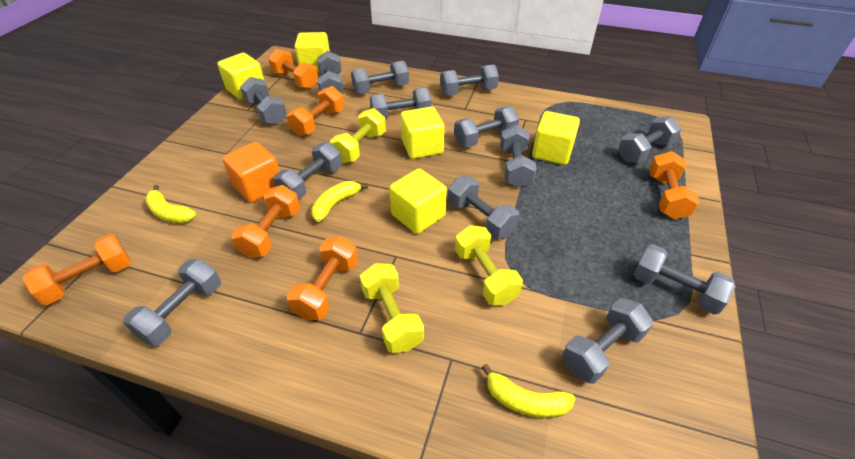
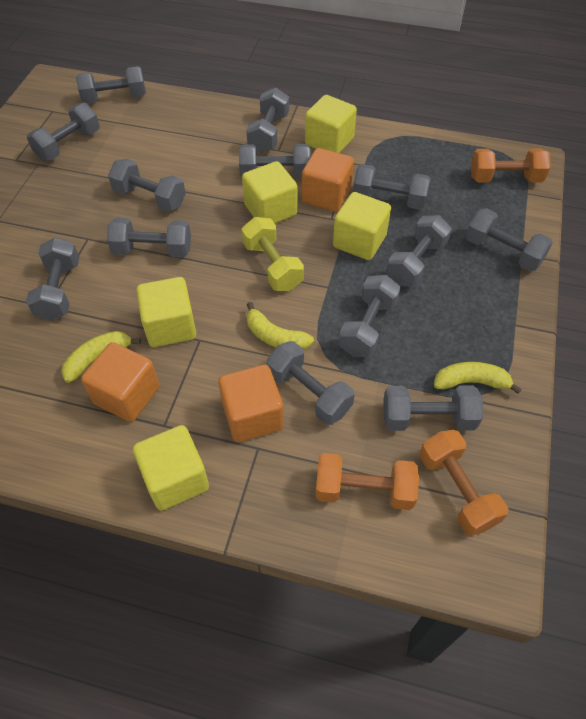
orange cube: [222,142,280,203] = 1 -> [81,342,159,422] [218,365,284,442] [301,148,354,212] = 3
orange dumbbell: [22,234,131,305] [231,185,300,258] [268,49,318,89] [287,86,344,136] [287,236,358,320] [649,151,700,219] = 6 -> [315,453,419,510] [420,430,509,536] [471,149,550,183] = 3
yellow dumbbell: [330,108,386,163] [360,263,424,353] [455,225,523,305] = 3 -> [241,217,304,291] = 1

